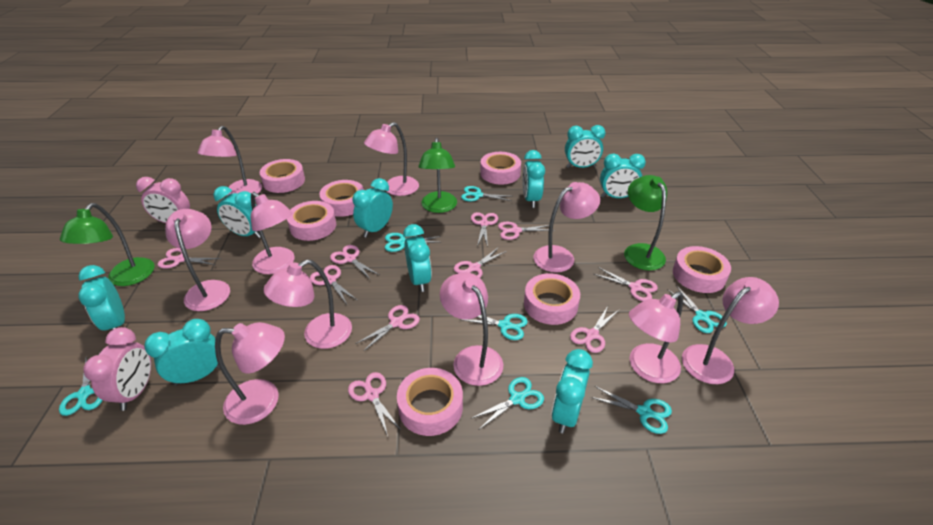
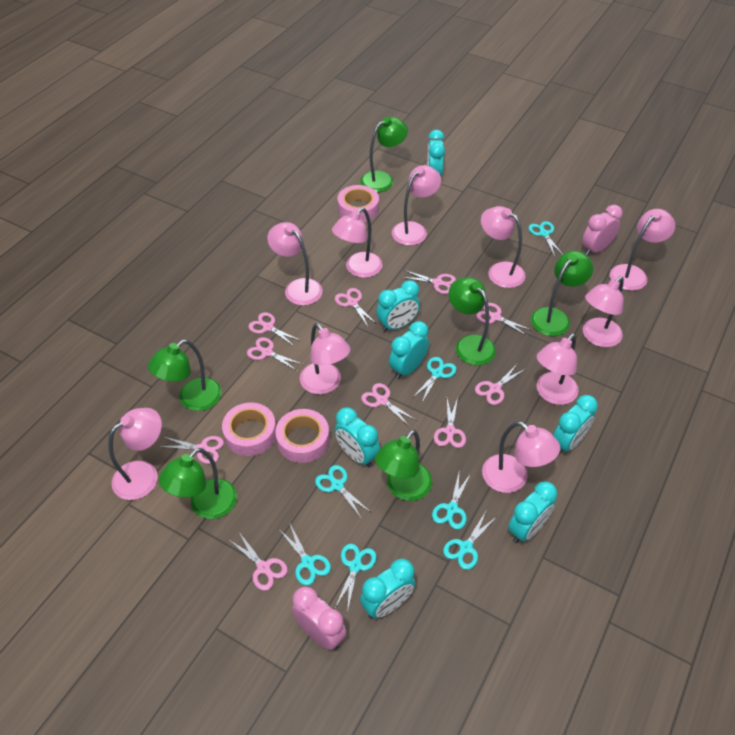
green lamp: [60,203,155,286] [418,138,457,213] [624,175,667,271] = 3 -> [148,339,222,411] [159,448,237,519] [360,117,408,192] [375,429,432,501] [449,277,496,365] [531,251,593,336] = 6
pink tape: [260,159,305,193] [287,201,336,241] [319,180,364,217] [397,368,463,436] [480,152,521,184] [524,273,580,325] [673,246,731,293] = 7 -> [222,402,276,456] [275,409,330,463] [338,185,379,222] = 3
turquoise clock: [78,265,125,331] [144,319,220,386] [213,186,260,238] [352,178,393,238] [403,224,432,292] [522,150,545,208] [551,349,593,433] [565,125,605,168] [600,153,646,198] = 9 -> [335,407,380,468] [360,559,416,618] [376,280,420,332] [389,321,429,379] [427,130,445,177] [508,481,557,543] [553,395,598,455] = 7

